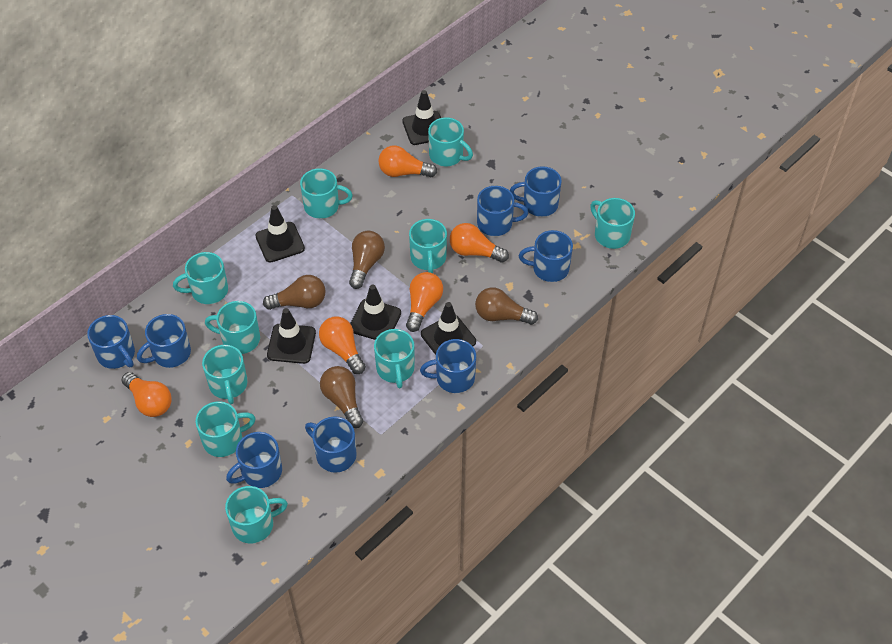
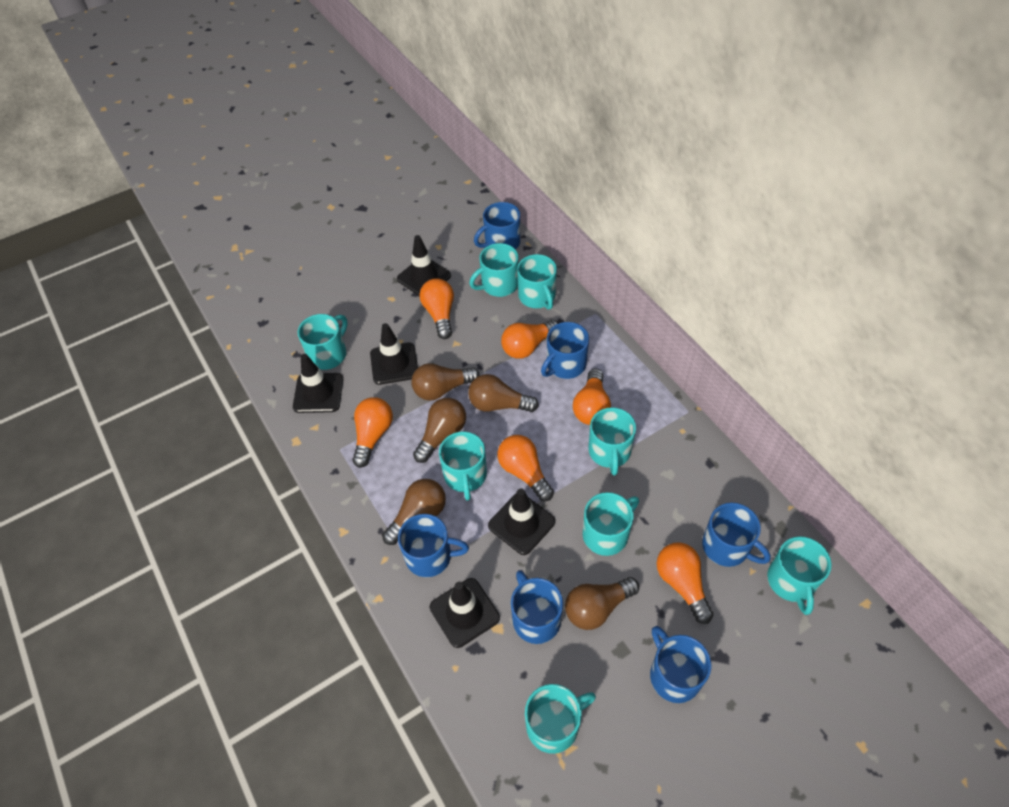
blue mug: [87,315,135,369] [137,314,191,368] [226,432,282,488] [305,416,357,473] [420,339,476,393] [477,186,528,236] [510,166,562,217] [519,230,573,282] = 8 -> [398,514,469,577] [474,202,520,249] [511,570,563,644] [541,322,589,379] [650,626,712,703] [702,503,771,567] = 6
brown light bulb: [263,275,326,310] [320,366,363,428] [349,231,385,289] [475,287,538,325] = 4 -> [382,479,446,545] [411,363,479,401] [413,398,466,463] [468,374,539,412] [565,577,639,630] = 5
orange light bulb: [122,372,171,417] [319,316,366,374] [378,145,437,177] [406,272,443,332] [450,223,509,263] = 5 -> [352,397,393,468] [420,278,454,339] [498,435,554,501] [501,320,559,359] [573,369,611,425] [656,543,713,624] = 6
turquoise mug: [173,252,228,304] [196,401,256,457] [202,345,248,404] [205,301,260,354] [225,486,288,543] [300,168,353,219] [374,329,415,388] [409,219,447,273] [428,117,473,166] [590,198,635,249] = 10 -> [298,314,348,370] [439,431,487,501] [469,243,518,297] [517,254,557,310] [525,684,596,754] [583,492,639,556] [588,407,636,476] [767,536,832,615] = 8

